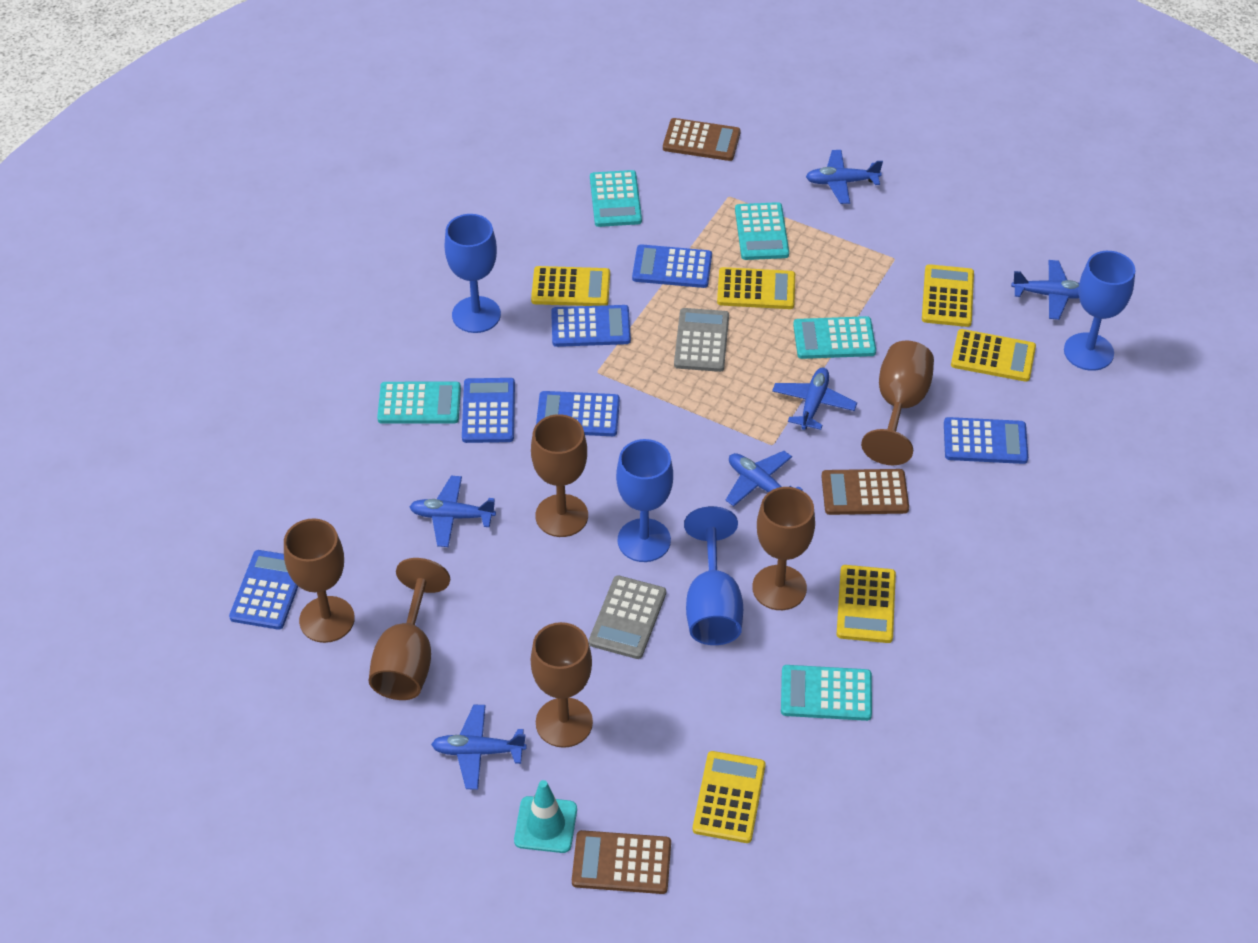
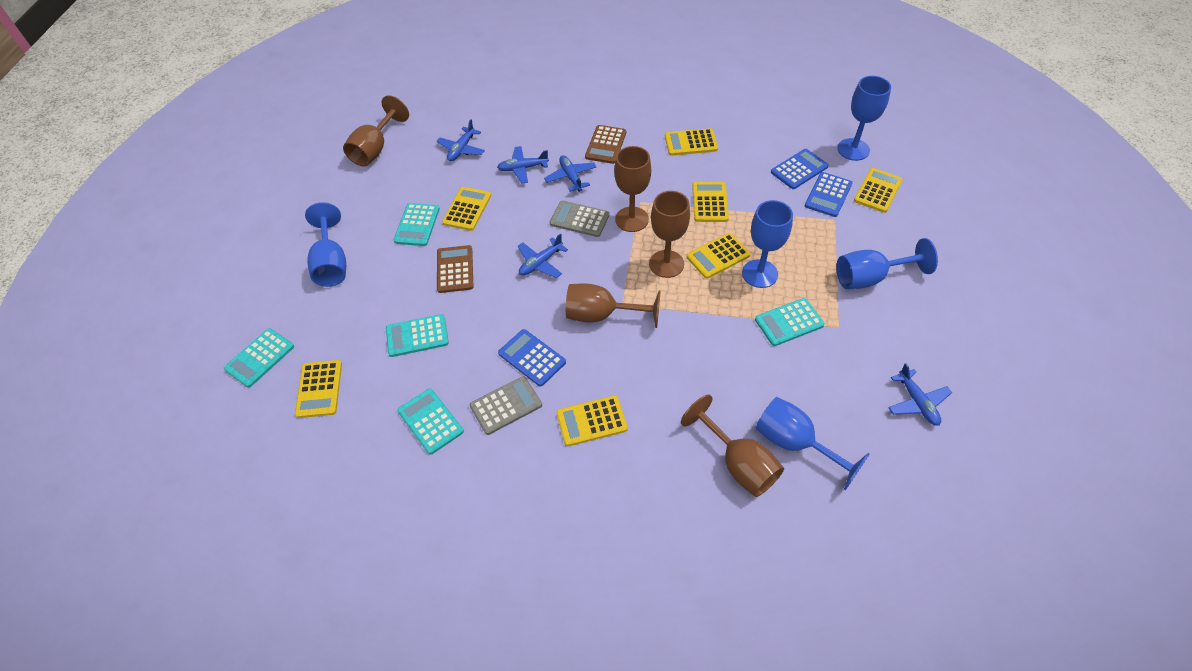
blue calculator: [229,550,298,630] [462,378,515,443] [536,391,620,436] [551,305,631,347] [632,244,712,288] [944,417,1028,464] = 6 -> [498,329,566,387] [771,149,829,189] [805,172,853,217] = 3
blue goblet: [445,214,501,333] [616,439,673,562] [684,506,743,645] [1064,251,1135,371] = 4 -> [305,202,346,287] [742,200,793,288] [755,397,870,490] [836,238,938,289] [838,76,891,161] = 5
blue plane: [410,476,496,547] [431,705,527,790] [725,451,803,506] [772,367,857,430] [806,150,883,204] [1011,260,1080,320] = 6 -> [436,119,485,161] [497,146,549,184] [518,233,568,278] [544,155,596,192] [888,363,952,426] = 5
brown calculator: [572,830,671,894] [663,118,741,161] [821,469,909,515] = 3 -> [437,245,473,293] [585,125,626,164] = 2
brown goblet: [284,519,355,643] [369,558,450,700] [531,414,588,537] [531,622,593,748] [752,487,815,610] [861,341,934,465] = 6 -> [343,95,409,166] [566,283,661,328] [614,146,651,232] [649,191,690,278] [681,394,784,497] = 5
turquoise traffic cone: [514,780,577,853] = 1 -> none = 0
yellow calculator: [531,266,610,306] [693,751,766,843] [717,267,795,309] [837,565,896,643] [922,264,974,327] [951,329,1036,382] = 6 -> [295,360,342,418] [442,187,491,231] [556,396,628,446] [665,128,718,156] [686,233,751,279] [692,182,729,222] [854,168,903,213] = 7

